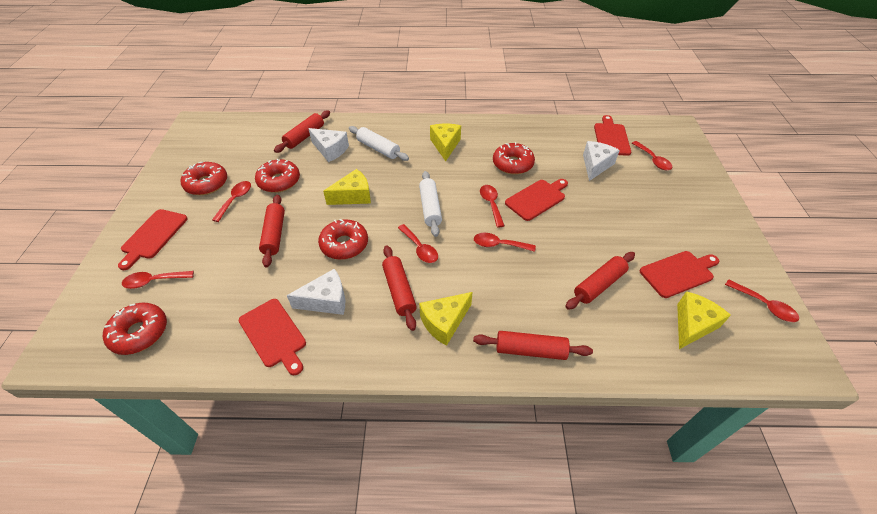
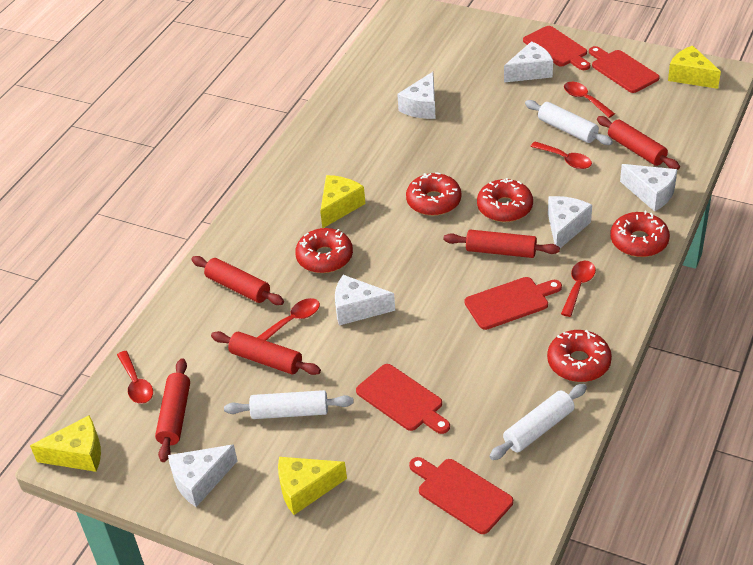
red spoon: [122,271,194,289] [212,181,251,222] [398,224,438,263] [474,233,536,252] [480,185,505,228] [632,141,672,170] [725,280,799,322] = 7 -> [117,351,153,404] [257,298,320,341] [530,142,592,169] [561,261,596,317] [564,82,615,118] = 5
white cheese: [287,269,345,315] [308,128,349,162] [583,141,620,181] = 3 -> [168,444,237,507] [335,275,395,326] [397,72,436,119] [504,41,553,82] [548,196,592,248] [620,164,677,212] = 6
white rolling pin: [349,126,409,161] [419,171,442,237] = 2 -> [224,390,354,419] [489,384,587,460] [525,100,613,145] = 3

